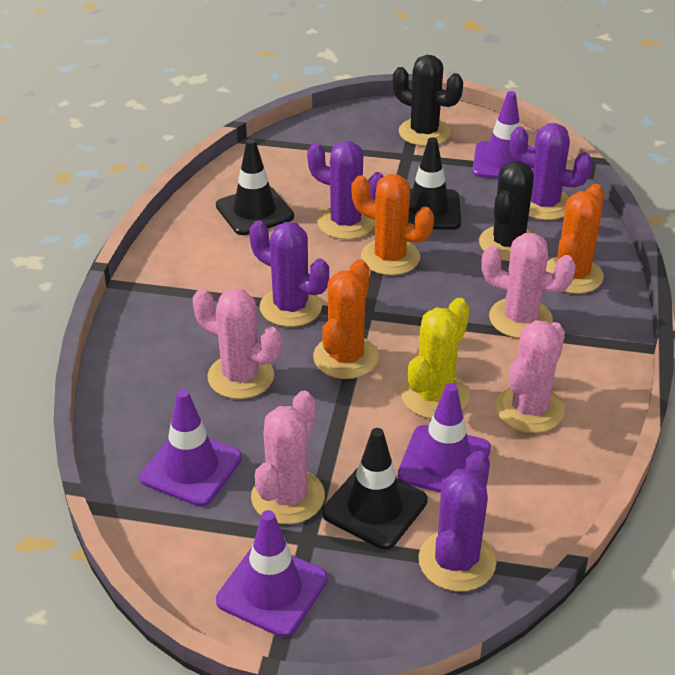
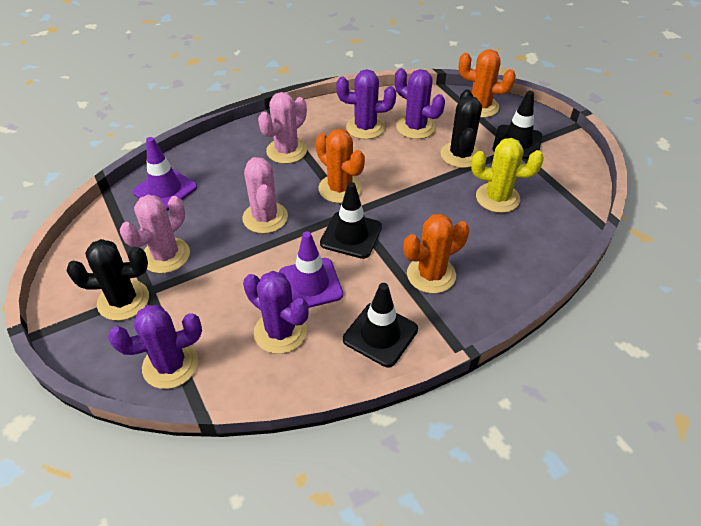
pink cactus: [193,288,282,399] [251,390,325,524] [481,233,576,338] [495,320,565,433] = 4 -> [120,195,190,273] [242,157,288,234] [258,92,307,164] = 3
purple traffic cone: [140,389,242,507] [216,510,328,637] [398,383,491,493] [472,91,535,179] = 4 -> [133,137,197,211] [279,231,343,308] = 2

